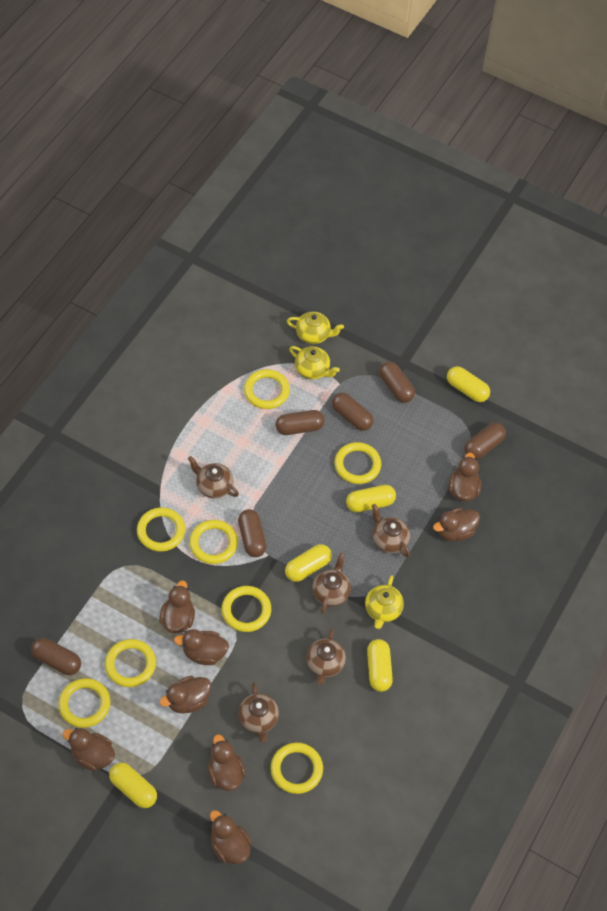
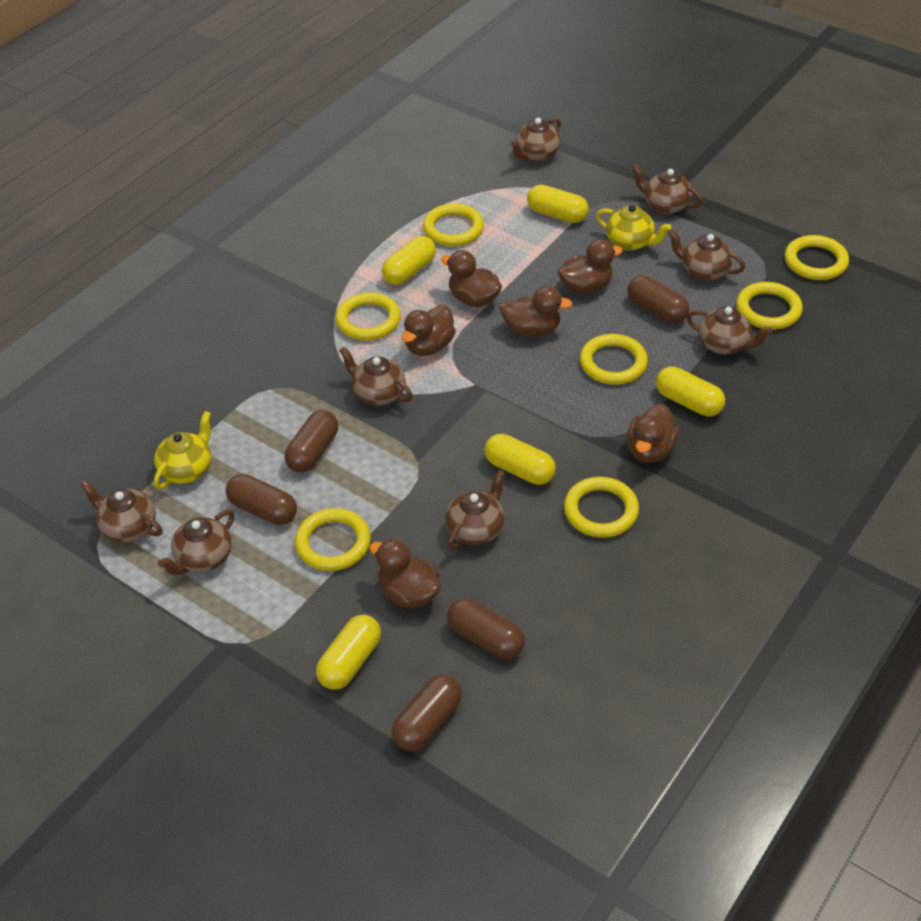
brown capsule: [31,638,81,675] [238,509,267,557] [276,410,325,435] [332,393,374,431] [379,362,415,403] [465,423,506,459] = 6 -> [226,474,297,525] [285,410,338,473] [392,675,462,751] [447,598,525,659] [627,275,689,323] = 5
brown duck: [63,728,115,771] [159,580,195,633] [160,676,211,714] [174,629,229,665] [208,734,246,791] [210,810,252,864] [433,508,480,541] [448,453,481,501] = 8 -> [369,539,441,608] [402,305,456,356] [441,250,502,307] [500,286,573,337] [558,239,623,294] [627,404,679,463] = 6
brown teapot: [188,456,239,499] [238,682,279,742] [306,628,346,685] [312,553,351,614] [372,504,410,557] = 5 -> [80,481,163,543] [158,510,234,575] [339,346,413,406] [445,470,505,550] [510,118,561,162] [632,164,703,214] [668,229,745,281] [686,307,773,355] = 8
yellow ring: [58,678,110,728] [105,639,156,687] [137,507,185,552] [189,520,238,564] [222,586,271,632] [244,369,290,409] [271,743,323,794] [334,442,381,484] = 8 -> [295,508,371,571] [335,292,401,340] [423,203,484,246] [564,477,639,538] [580,334,648,385] [736,282,803,330] [785,235,849,280] = 7
yellow teapot: [287,312,344,344] [289,346,340,379] [365,575,404,629] = 3 -> [154,411,212,489] [596,205,671,251] = 2

